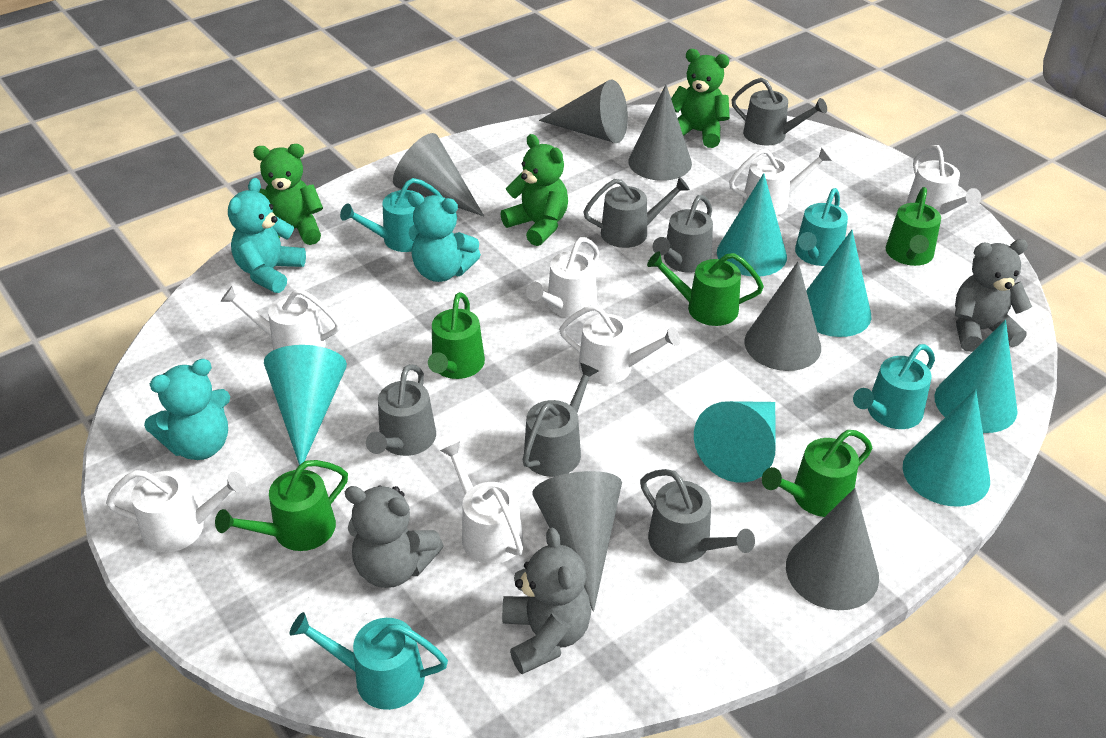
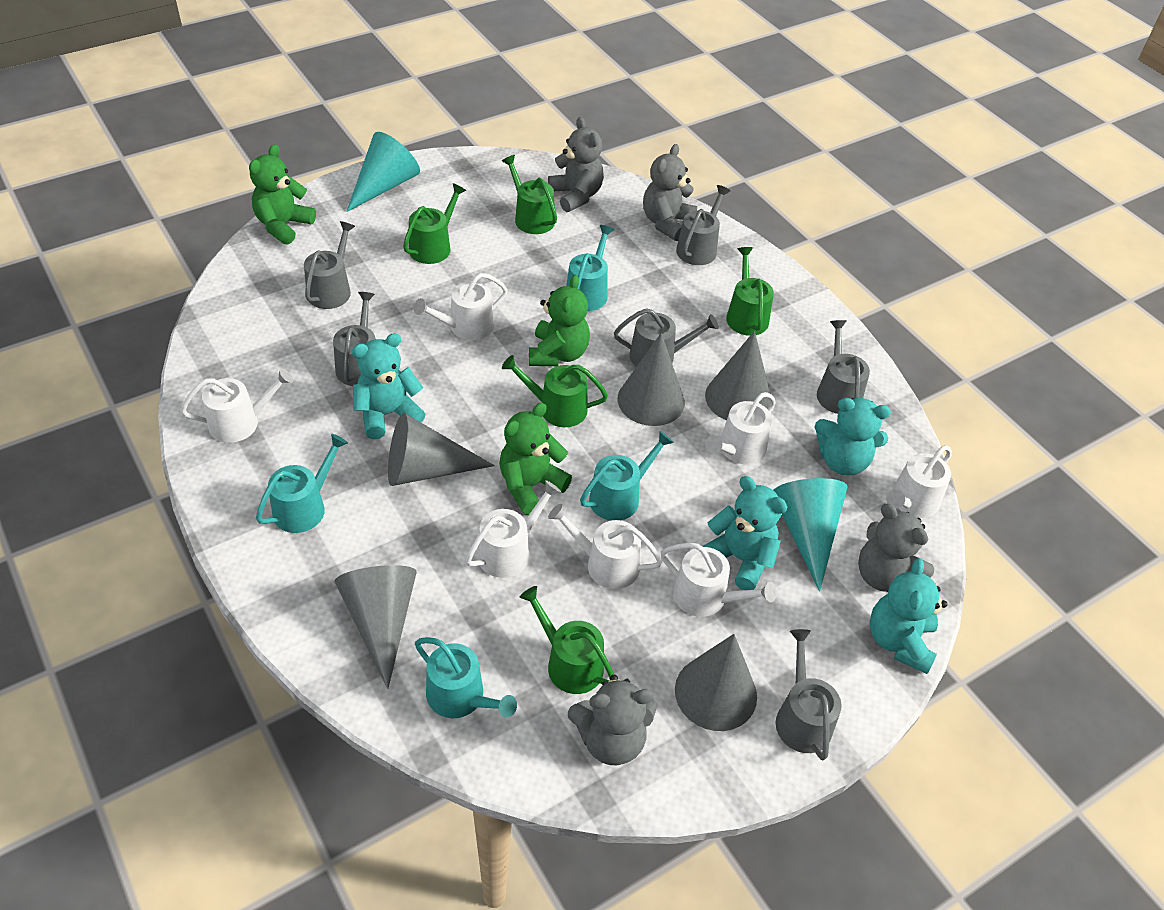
grey cone: [393,133,484,216] [532,471,622,611] [539,80,628,143] [628,84,692,181] [744,262,821,371] [786,488,879,610] = 6 -> [334,565,416,689] [388,413,495,486] [618,333,685,426] [675,634,757,731] [705,331,771,420] = 5
grey teddy bear: [345,486,444,588] [502,528,591,674] [955,239,1032,352] = 3 -> [548,117,604,212] [568,675,657,765] [643,144,697,241] [858,503,934,592] = 4
turquoise cone: [264,345,347,465] [694,401,776,483] [717,173,787,276] [806,230,871,337] [903,389,990,507] [935,320,1018,433] = 6 -> [346,132,420,212] [773,478,848,592] = 2
turquoise teddy bear: [144,359,230,460] [228,178,306,293] [408,192,481,282] = 3 -> [352,333,425,439] [702,476,787,590] [814,398,891,475] [870,558,948,674] = 4

